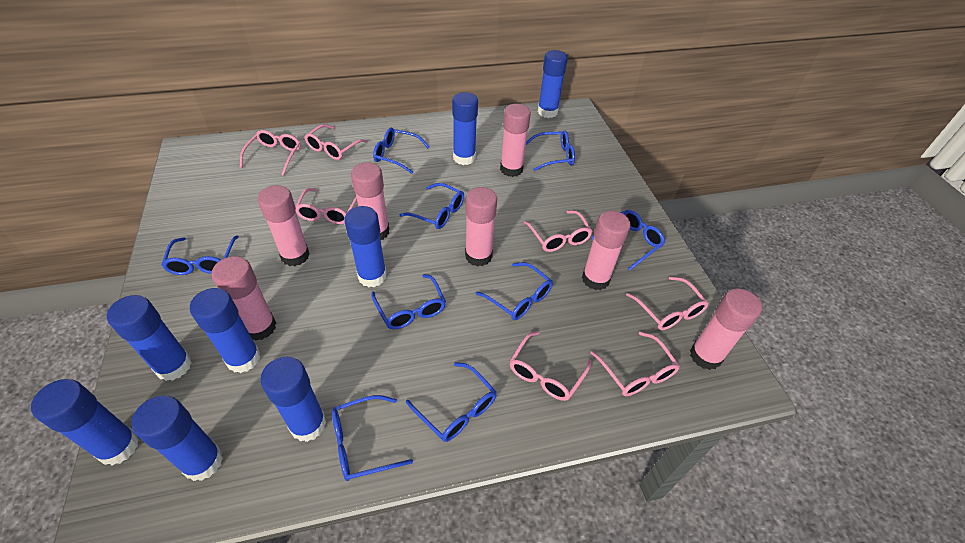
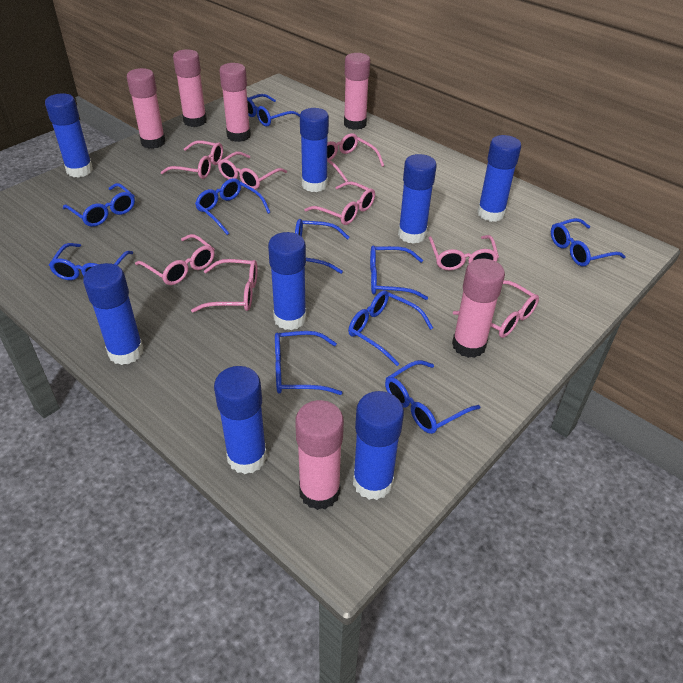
blue glasses: [161,235,239,275] [332,395,413,481] [372,274,446,329] [373,128,429,174] [400,183,464,229] [406,362,496,442] [476,262,553,320] [526,130,575,171] [591,210,665,270] = 9 -> [49,243,133,280] [63,183,135,227] [195,178,271,235] [247,94,300,126] [275,331,342,395] [295,219,350,274] [348,290,433,366] [370,245,428,300] [385,360,480,434] [551,218,626,267] = 10
pink glasses: [240,130,301,176] [296,188,357,224] [304,124,368,160] [510,331,591,401] [524,210,593,252] [591,331,680,396] [626,276,709,330] = 7 -> [135,234,215,285] [161,140,223,179] [191,259,258,312] [218,152,287,189] [304,181,375,225] [327,133,384,182] [428,235,499,271] [453,280,539,338] = 8
pink glue stick: [212,256,276,341] [258,185,310,266] [351,162,389,240] [465,187,497,267] [500,104,531,177] [582,211,631,290] [690,288,762,370] = 7 -> [127,68,166,149] [173,49,207,127] [219,63,251,142] [295,400,344,510] [344,53,370,130] [452,258,505,358] = 6

